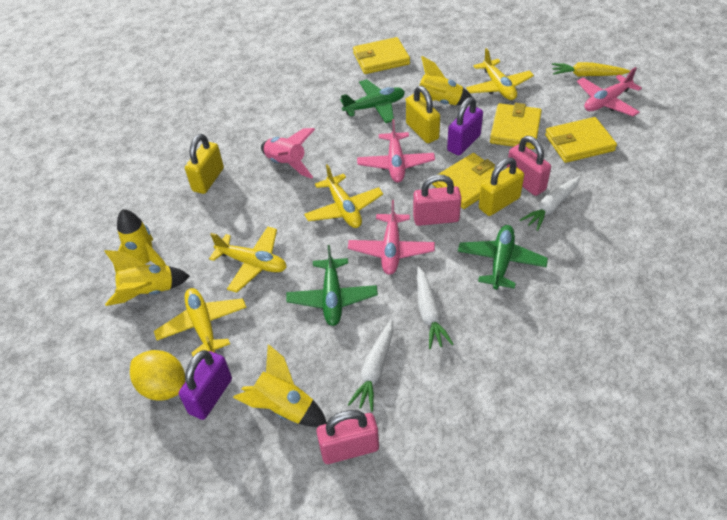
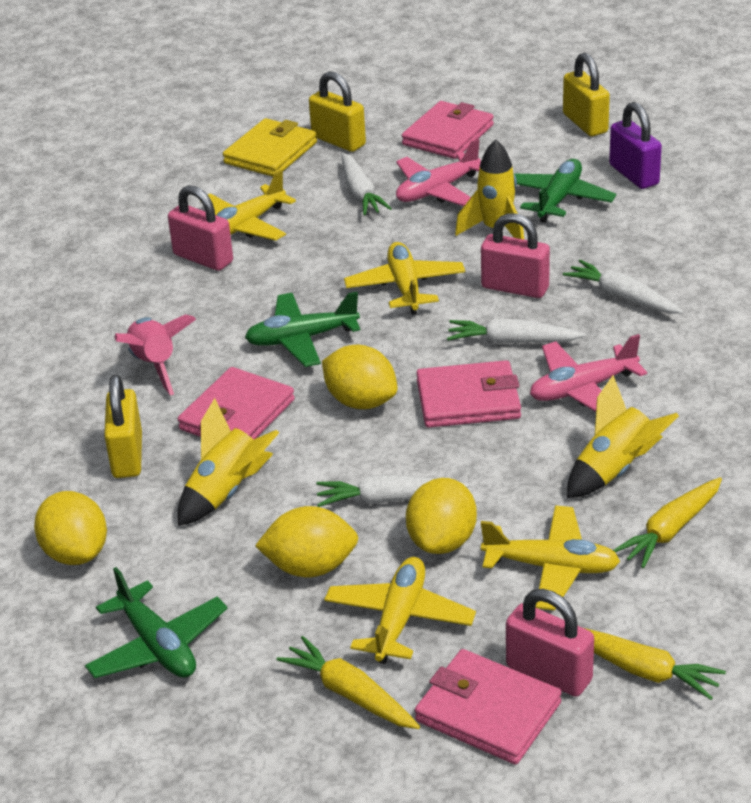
pink plane: [348,200,435,275] [357,119,435,182] [577,67,642,116] = 3 -> [396,138,481,207] [530,334,647,412] = 2
pink wallet: none = 0 -> [178,367,295,440] [402,101,494,159] [415,649,562,765] [416,360,521,428] = 4
purple padlock: [179,350,232,420] [447,97,483,155] = 2 -> [609,102,662,189] = 1
white carrot: [348,320,393,412] [417,266,453,349] [520,176,580,231] = 3 -> [317,474,469,507] [341,153,392,216] [447,319,586,344] [563,260,684,314] = 4
yellow carrot: [552,62,630,76] = 1 -> [277,636,420,729] [584,628,726,700] [613,477,722,568] = 3
yellow lemon: [130,350,185,400] = 1 -> [34,491,107,565] [255,506,358,577] [322,345,397,409] [406,478,477,554] = 4
yellow rocket: [104,250,190,306] [113,209,166,272] [233,344,327,427] [405,56,472,105] = 4 -> [178,398,279,526] [455,139,524,239] [567,375,679,498] = 3
yellow wallet: [353,37,410,74] [432,153,495,209] [490,103,542,149] [545,117,617,163] = 4 -> [223,118,317,177] = 1

